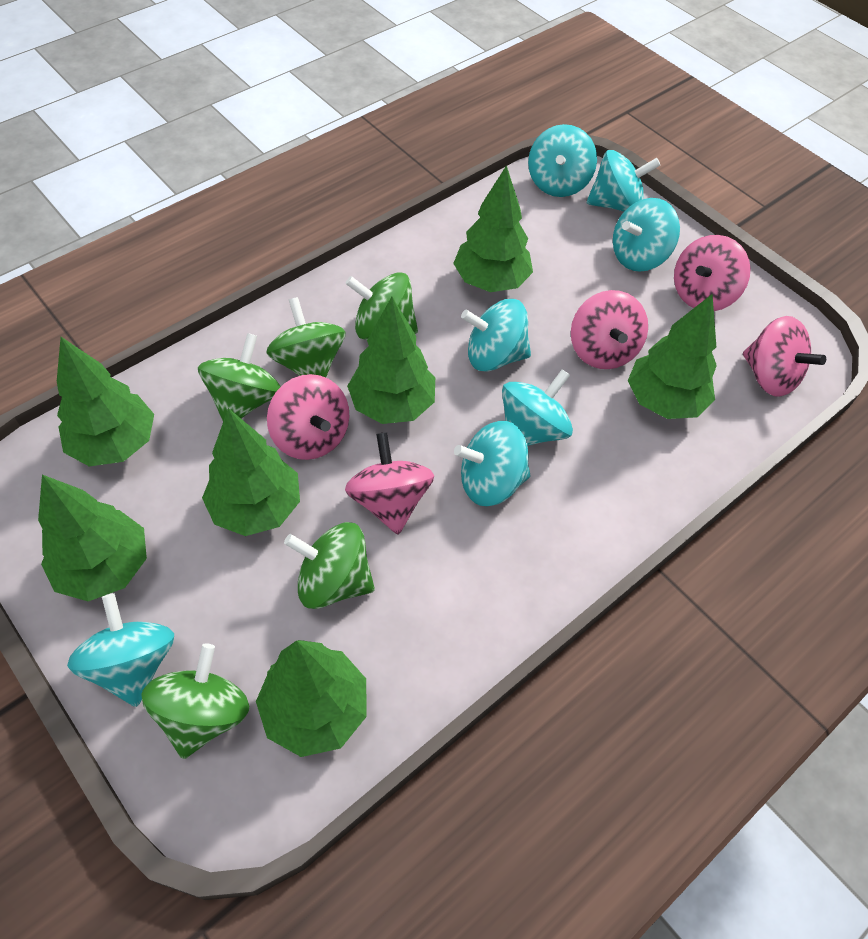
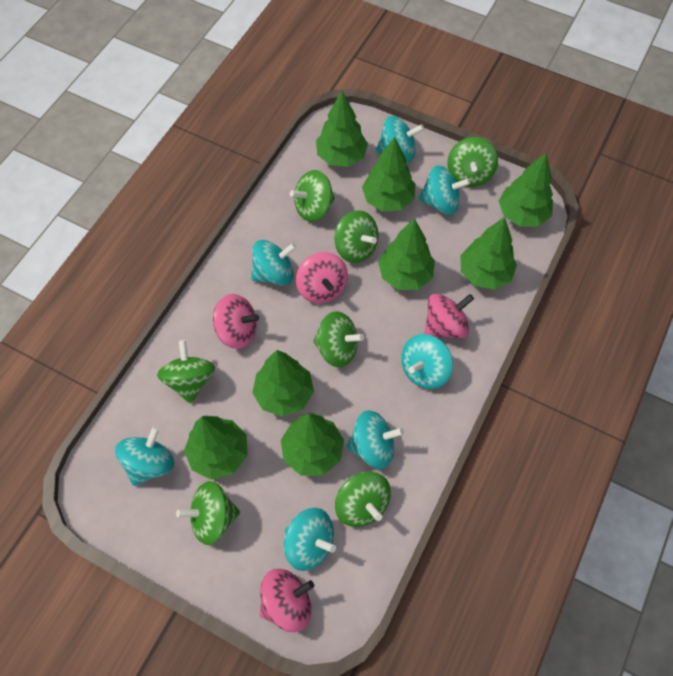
green spinning top: [141,643,249,759] [198,333,280,421] [266,297,346,378] [284,522,375,609] [346,272,418,340] = 5 -> [157,340,215,404] [176,481,240,545] [290,170,335,222] [313,311,364,367] [334,210,378,263] [335,471,391,527] [447,137,498,187] = 7
green tree: [38,475,147,601] [57,337,154,466] [202,408,300,536] [256,640,367,757] [347,297,435,424] [453,165,533,292] [628,294,717,419] = 7 -> [184,416,247,480] [252,350,314,417] [281,413,344,475] [316,91,368,167] [362,137,416,212] [378,218,435,290] [460,217,517,290] [499,153,553,227] = 8
pink spinning top: [267,374,349,460] [345,432,434,534] [571,290,648,369] [674,235,751,311] [743,316,826,397] = 5 -> [213,294,259,349] [260,569,314,632] [296,252,348,303] [424,294,474,339] = 4

